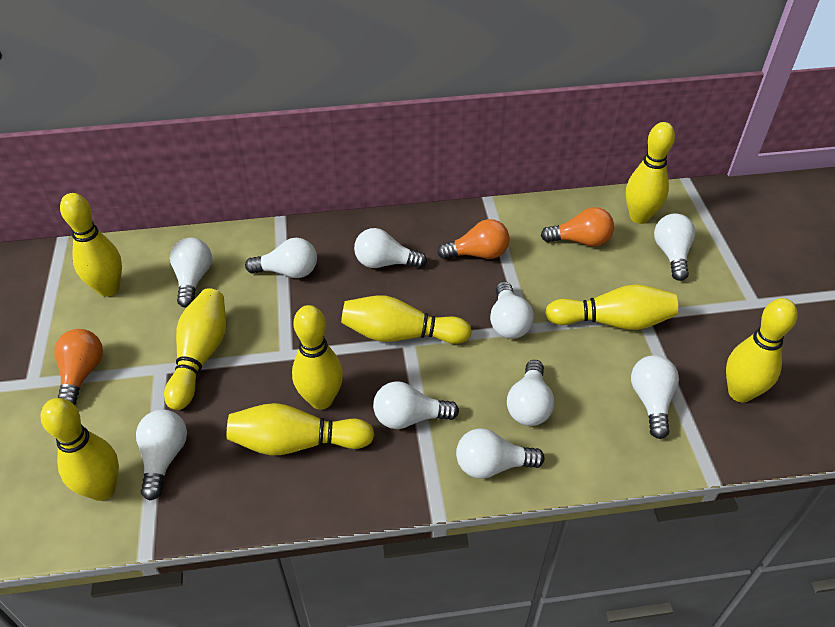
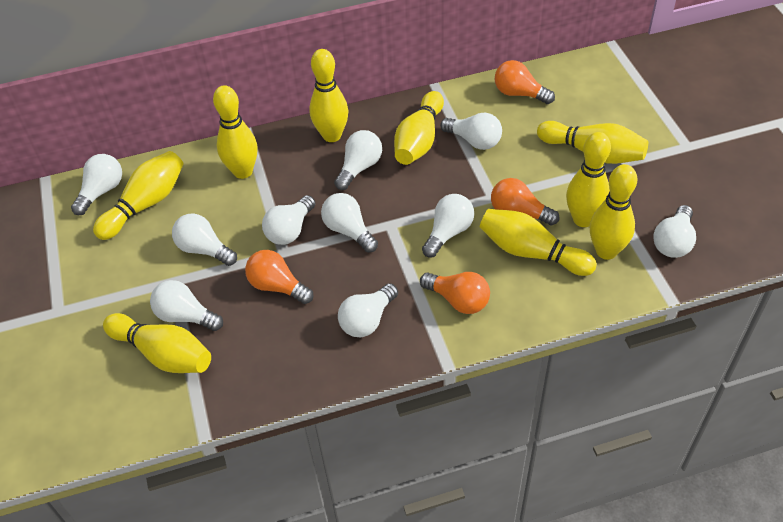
orange light bulb: [54,329,103,405] [437,219,510,259] [541,207,614,246] = 3 -> [245,250,313,304] [420,272,490,314] [491,178,559,225] [495,60,555,104] = 4

